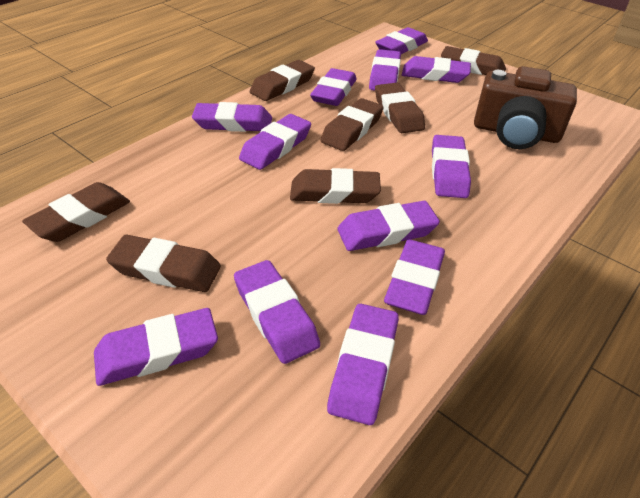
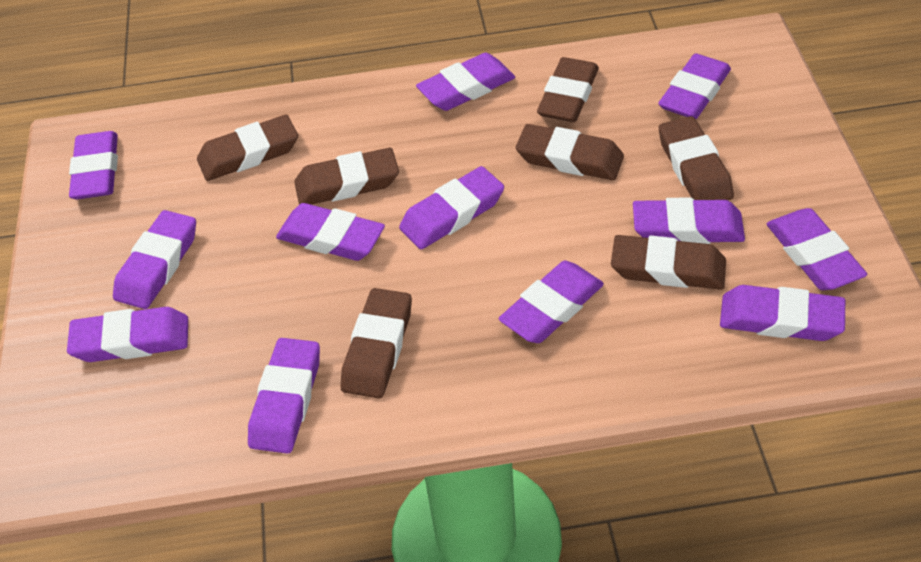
brown camera: [474,66,577,149] = 1 -> none = 0

